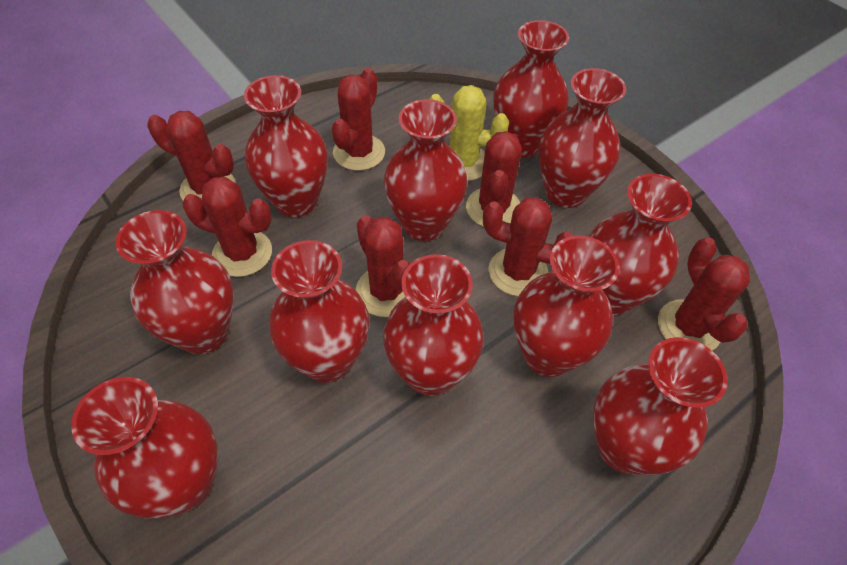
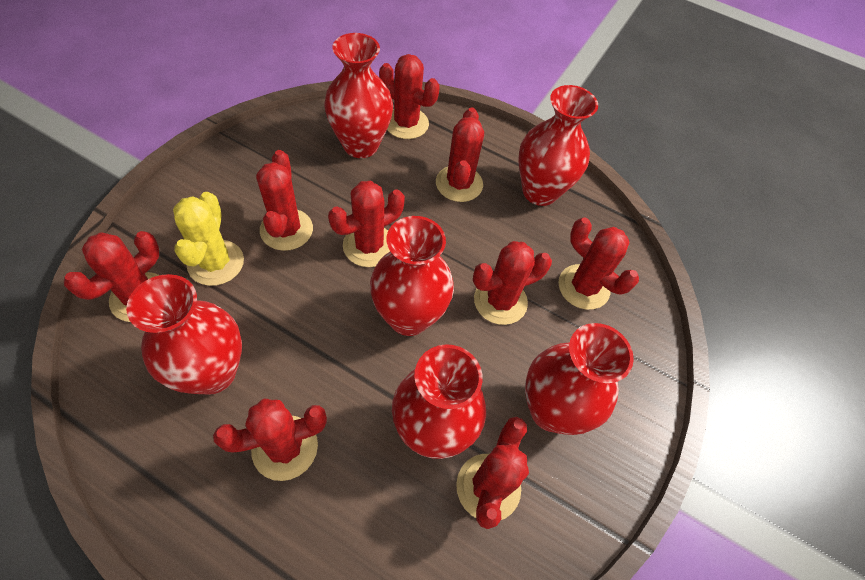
red cactus: [148,111,236,201] [182,177,272,277] [332,68,385,171] [355,215,411,317] [466,131,522,227] [483,197,573,296] [658,237,750,351] = 7 -> [64,231,159,322] [213,398,327,481] [256,150,313,251] [328,181,405,267] [379,54,439,139] [436,107,484,202] [456,417,529,529] [473,241,552,325] [558,217,639,310] = 9
red vase: [71,377,218,518] [116,210,234,354] [244,75,328,217] [269,240,369,383] [383,254,484,396] [384,99,468,241] [493,20,569,158] [513,236,620,377] [539,68,626,208] [588,174,692,315] [593,337,728,475] = 11 -> [126,274,242,395] [324,33,393,158] [370,216,454,336] [392,344,486,459] [518,85,598,206] [525,323,634,435] = 6

